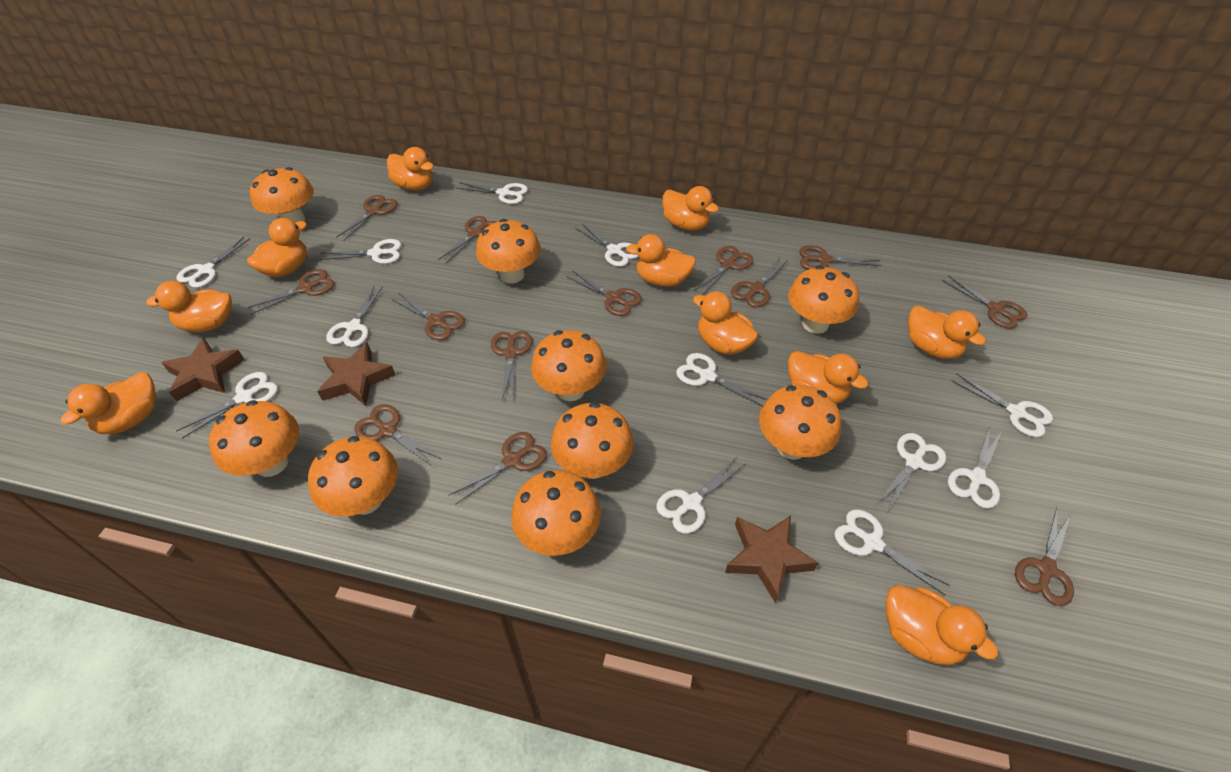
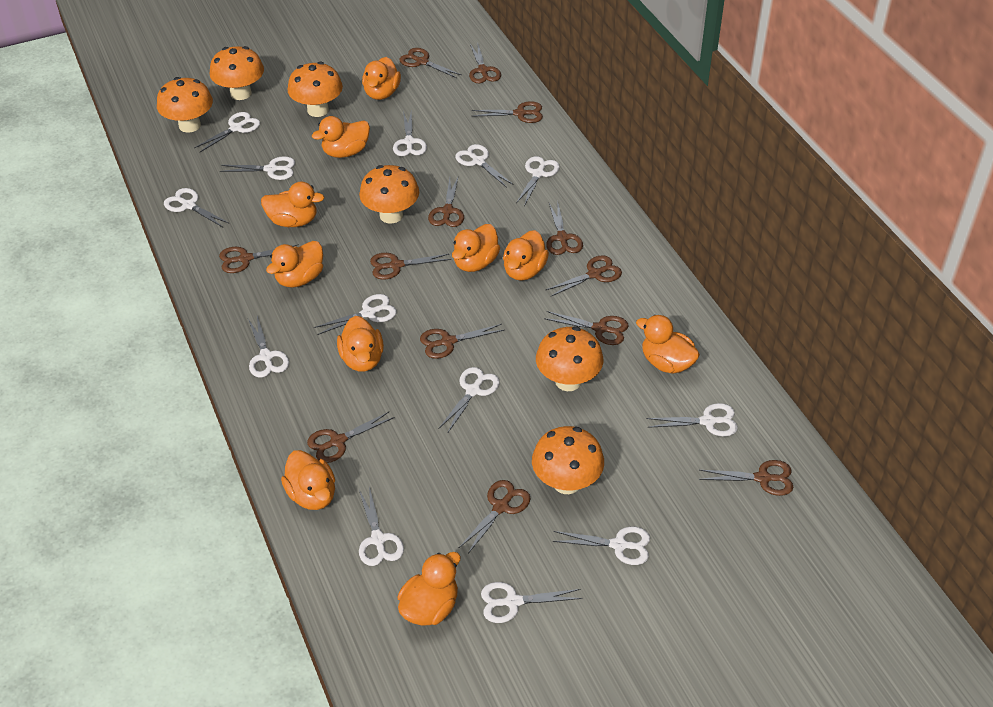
brown star: [161,338,245,402] [317,342,395,406] [725,516,818,603] = 3 -> none = 0
orange mushroom: [209,400,299,477] [250,167,314,223] [308,436,398,517] [476,219,541,284] [511,470,601,556] [531,330,607,401] [551,402,634,479] [759,385,842,460] [788,266,859,334] = 9 -> [157,77,213,133] [210,46,264,100] [288,62,343,117] [359,165,419,224] [532,426,604,494] [536,326,603,391] = 6
white scissors: [176,237,250,288] [176,372,278,439] [320,239,402,264] [326,286,383,347] [456,182,528,204] [575,223,639,267] [656,457,745,534] [676,353,768,406] [835,509,950,595] [878,433,946,511] [948,427,1002,509] [951,374,1053,437] = 12 -> [164,188,230,227] [194,112,260,152] [220,156,295,180] [248,316,289,378] [314,294,397,335] [359,486,404,566] [393,111,427,156] [438,367,500,432] [455,144,514,188] [481,582,582,623] [516,156,560,206] [552,527,650,565] [646,403,738,437] = 13

